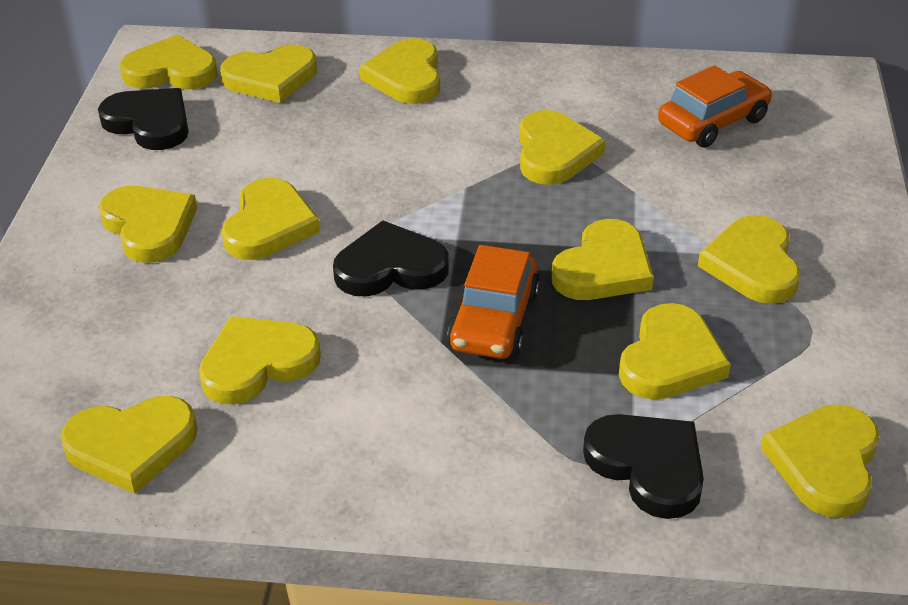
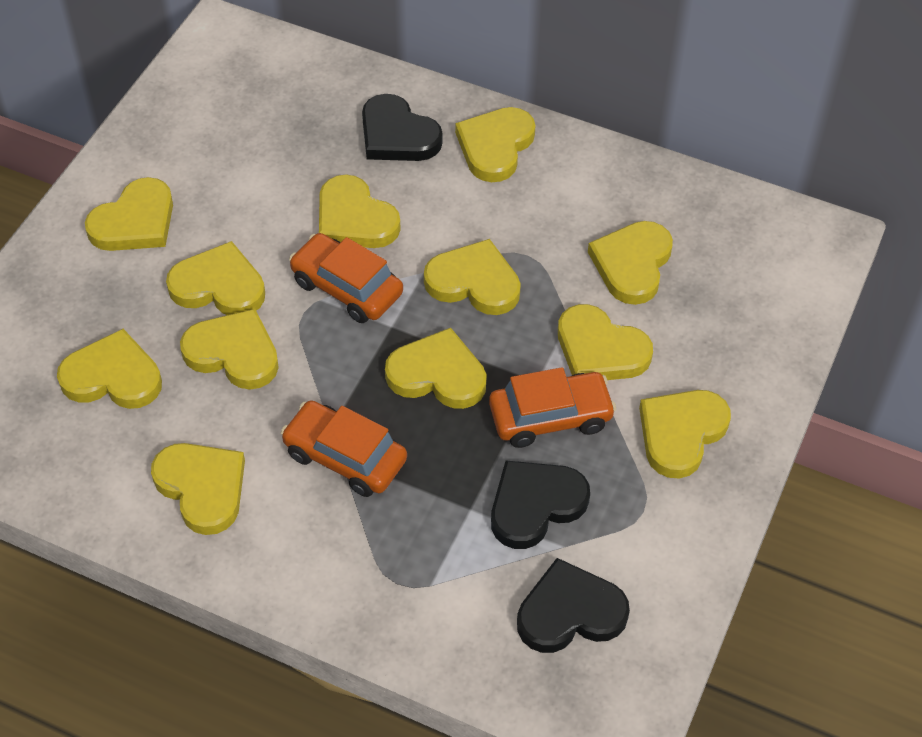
orange car: [447,245,540,359] [658,65,772,148] = 2 -> [281,400,407,497] [289,233,403,323] [489,367,616,448] = 3

